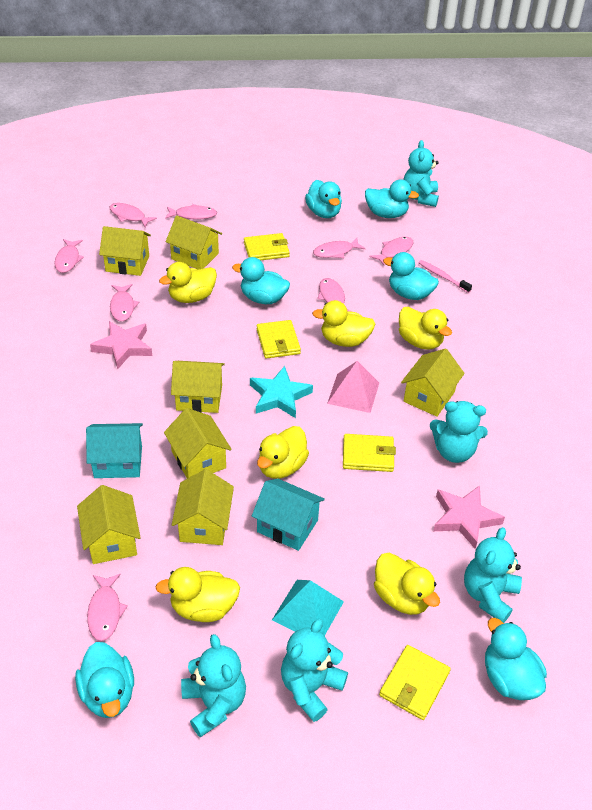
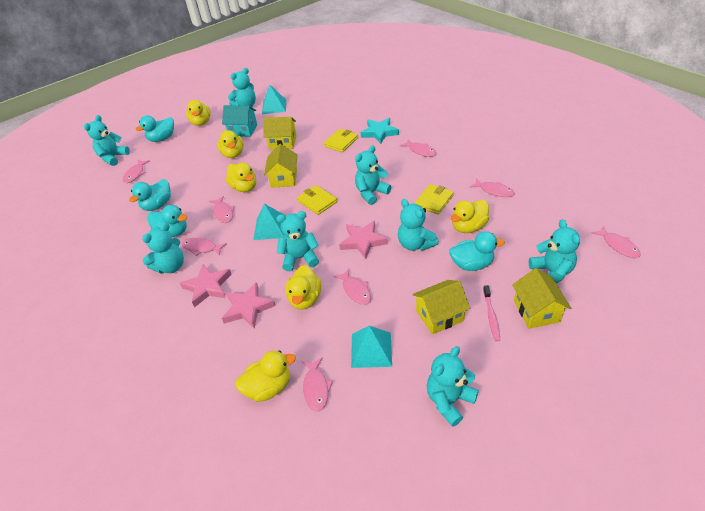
pink pyramid: [327,361,379,413] = 1 -> none = 0
pink star: [90,321,152,369] [433,485,505,549] = 2 -> [180,264,232,307] [222,282,276,329] [339,221,388,259] = 3
turquoise duck: [75,642,134,718] [232,257,290,304] [305,180,342,218] [365,179,419,218] [383,252,439,300] [485,618,547,700] = 6 -> [129,179,171,211] [136,115,174,142] [147,205,187,237] [449,231,505,271] = 4
turquoise house: [86,423,143,478] [252,479,325,551] = 2 -> [222,105,257,137] = 1
turquoise pyramid: [272,580,344,636] = 1 -> [254,204,286,240] [262,84,286,114] [351,326,392,368] = 3
turquoise teddy bear: [181,634,246,737] [281,619,348,722] [403,140,439,207] [430,401,488,463] [464,527,522,623] = 5 -> [84,115,130,166] [142,223,184,274] [228,68,256,107] [276,211,319,271] [355,145,391,205] [398,199,439,251] [427,346,479,427] [529,219,580,284] = 8
yellow house: [77,485,141,564] [99,226,151,276] [164,408,232,479] [166,215,222,269] [171,361,225,413] [172,469,234,545] [401,348,465,417] = 7 -> [264,117,296,149] [264,144,298,188] [412,280,470,334] [512,268,571,329] = 4
yellow wallet: [244,233,290,260] [257,320,301,359] [343,434,396,472] [379,645,451,720] = 4 -> [297,185,338,215] [324,129,358,152] [415,184,454,215] = 3

